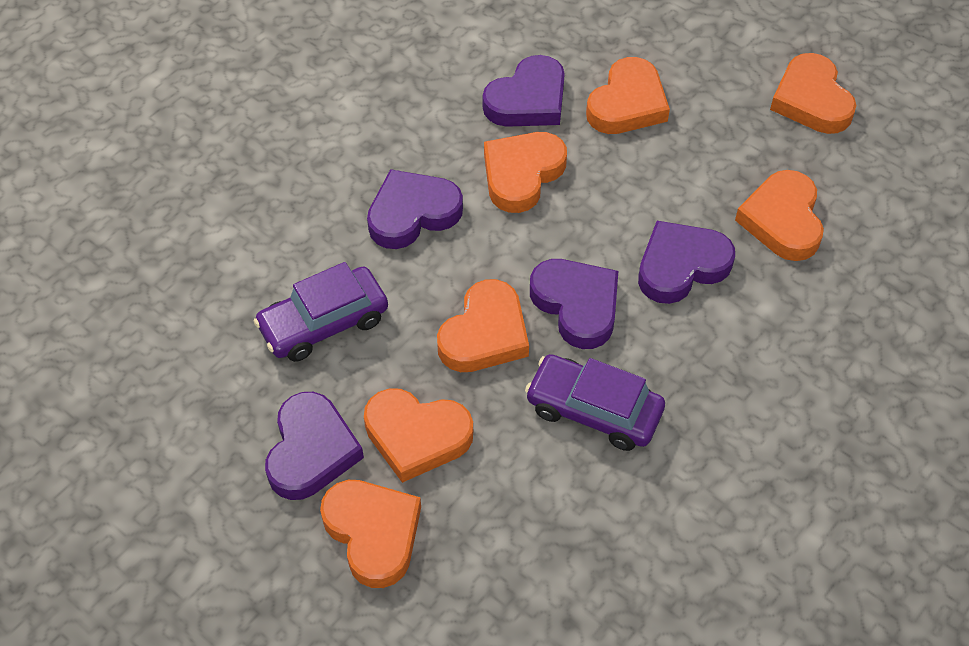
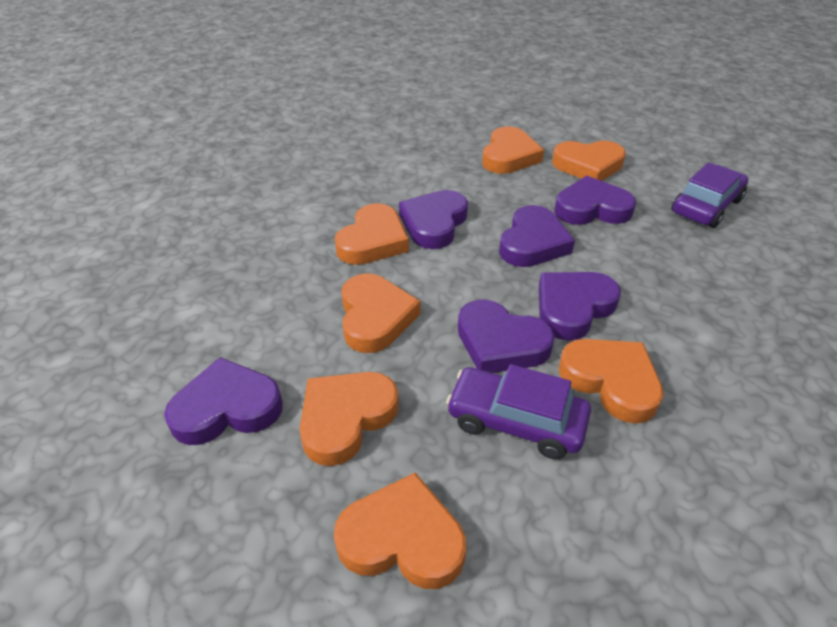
purple heart: [265,392,364,500] [367,169,463,249] [483,55,565,127] [530,259,618,349] [638,221,735,304] = 5 -> [164,357,283,445] [399,190,468,249] [458,300,555,373] [499,205,575,267] [539,272,621,340] [555,176,636,225] = 6

